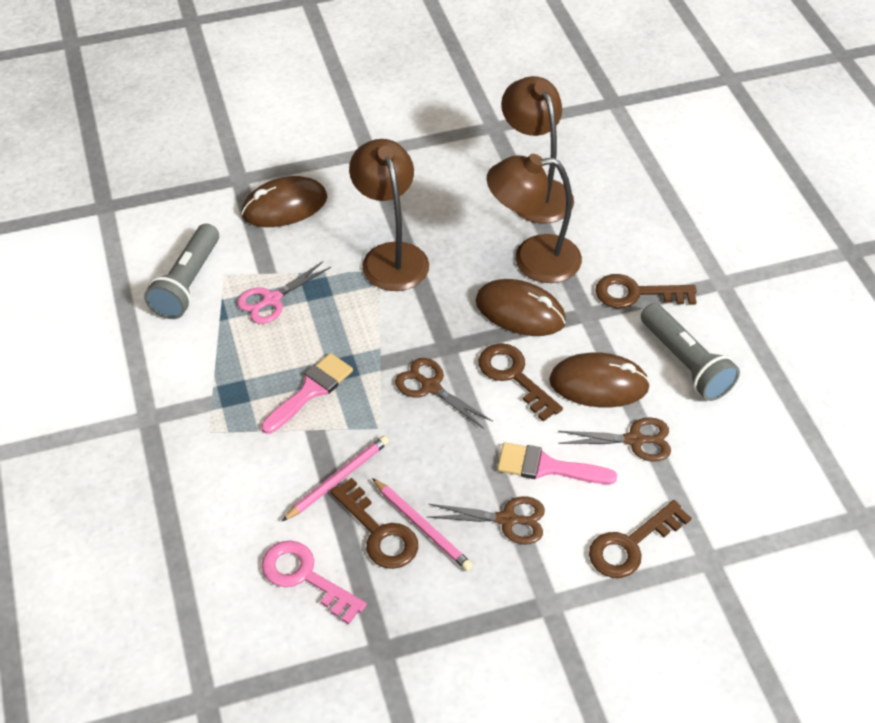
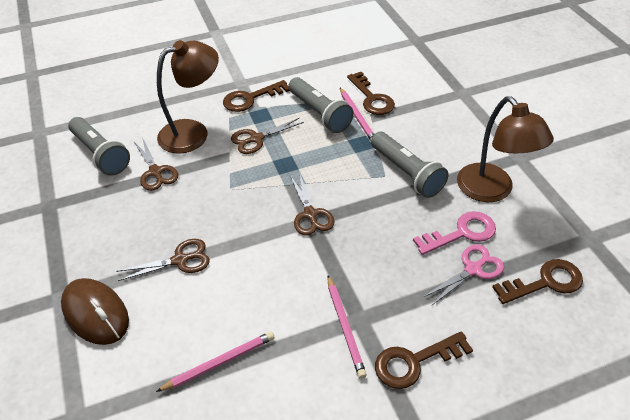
brown lamp: [349,139,429,291] [487,154,582,283] [501,76,574,223] = 3 -> [157,40,219,154] [457,96,554,202] = 2
brown mouse: [241,176,327,227] [475,279,566,336] [549,352,650,408] = 3 -> [61,278,129,345] = 1
brown scissors: [395,358,493,429] [428,496,545,544] [558,417,671,462] = 3 -> [116,239,210,281] [134,137,178,191] [231,118,304,154] [290,175,335,236] = 4
grey flashlight: [144,224,219,319] [641,303,740,401] = 2 -> [68,117,130,175] [288,77,354,133] [371,132,448,198] = 3
pink brush: [261,353,353,434] [497,443,617,484] = 2 -> none = 0
pink pencil: [282,436,389,521] [372,478,473,571] = 2 -> [156,331,274,392] [327,275,367,379] [340,88,374,141] = 3

